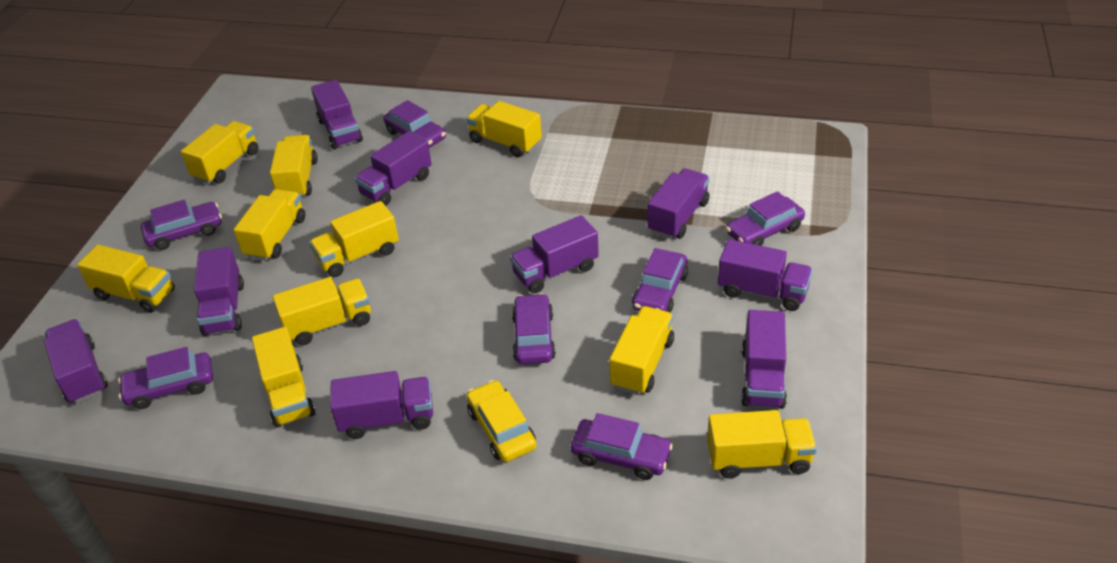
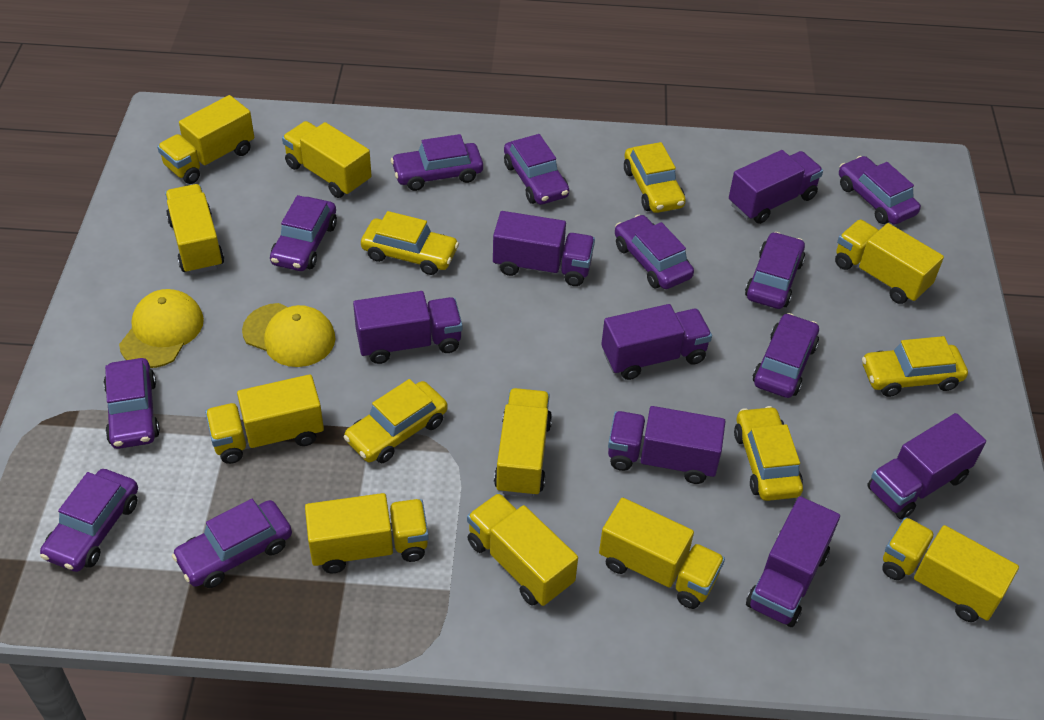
purple car: [118,347,213,409] [141,200,222,250] [384,100,446,148] [512,293,556,364] [571,413,673,480] [632,248,688,312] [726,191,805,246] = 7 -> [40,469,138,572] [103,358,160,449] [172,499,292,588] [270,195,337,271] [391,134,483,191] [504,134,569,205] [615,215,694,289] [745,232,805,309] [753,313,819,398] [839,156,921,225] = 10
purple truck: [44,319,108,403] [194,247,244,336] [311,80,363,149] [330,371,433,439] [355,131,432,206] [510,215,599,293] [648,168,710,239] [718,239,813,311] [741,310,787,409] = 9 -> [353,291,462,364] [493,211,595,286] [601,304,712,380] [608,406,726,484] [729,150,823,224] [746,496,840,627] [867,413,986,519] = 7
yellow cap: none = 0 -> [119,289,204,368] [242,303,335,367] = 2
yellow car: [466,380,536,462] = 1 -> [344,379,447,463] [361,211,459,275] [624,142,686,213] [734,406,803,501] [862,336,968,397] = 5

